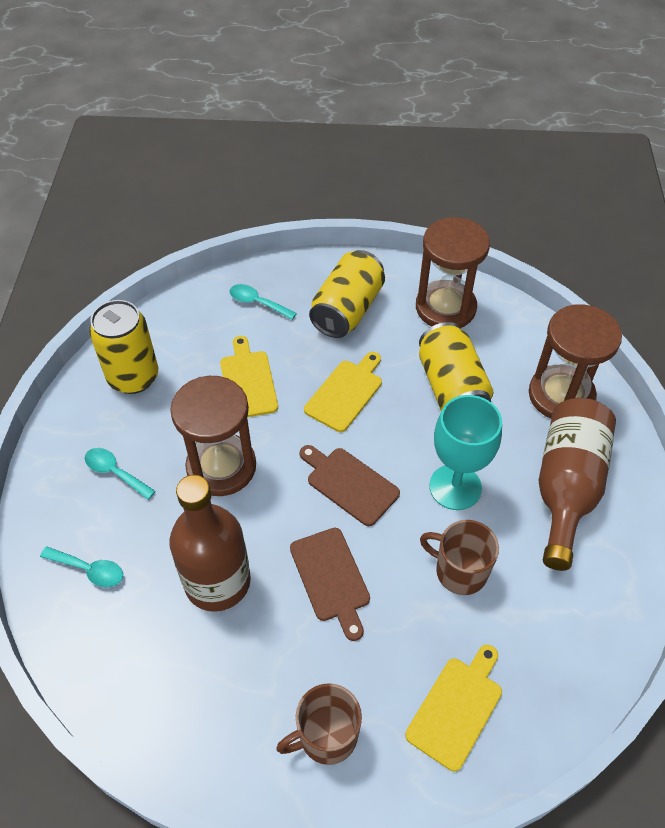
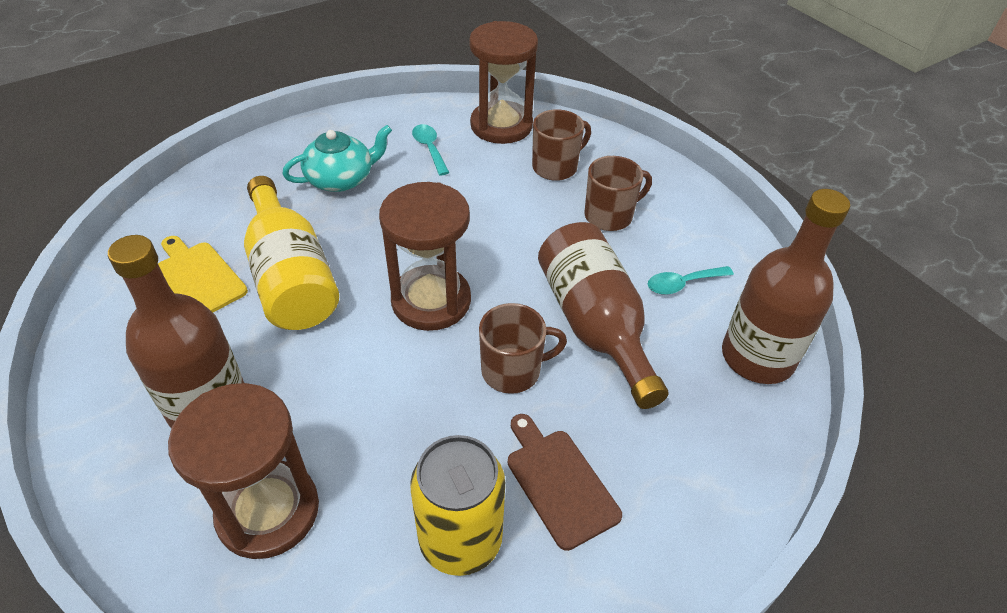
brown bottle: [169,475,251,612] [539,398,616,571] = 2 -> [108,235,244,428] [538,222,669,409] [722,189,850,384] = 3
brown cutting board: [290,528,370,641] [300,445,400,526] = 2 -> [508,414,622,551] = 1
brown mug: [276,683,362,765] [420,520,499,595] = 2 -> [479,303,567,394] [532,109,591,181] [584,156,652,231] = 3
turquoise goblet: [429,395,502,510] = 1 -> none = 0
turquoise spoon: [40,547,123,587] [85,448,156,500] [229,284,297,320] = 3 -> [412,124,449,176] [648,266,734,295] = 2
turquoise teapot: none = 0 -> [282,125,392,192] = 1
yellow bottle: none = 0 -> [244,176,339,330] = 1
yellow can: [89,300,158,394] [309,250,385,338] [419,322,494,411] = 3 -> [410,435,505,576] = 1
yellow cutting board: [220,336,278,417] [304,352,382,432] [405,645,502,772] = 3 -> [158,236,248,312] = 1

